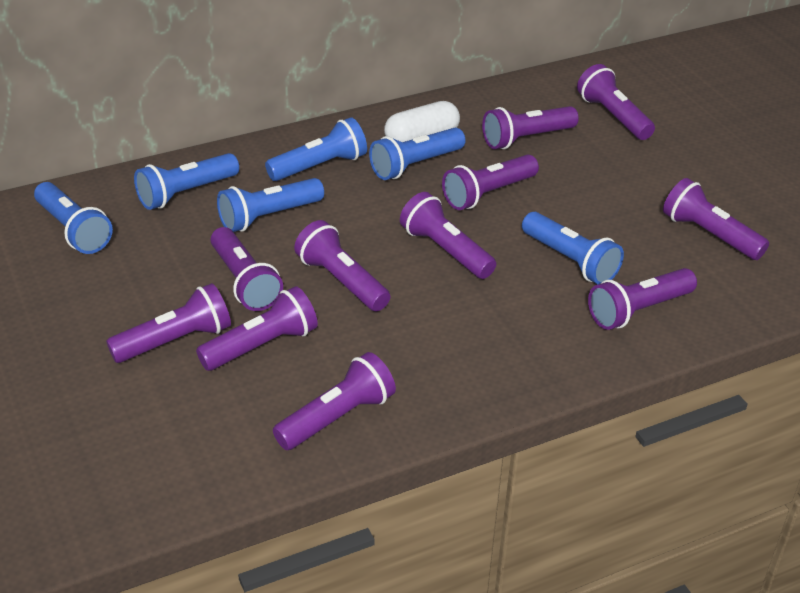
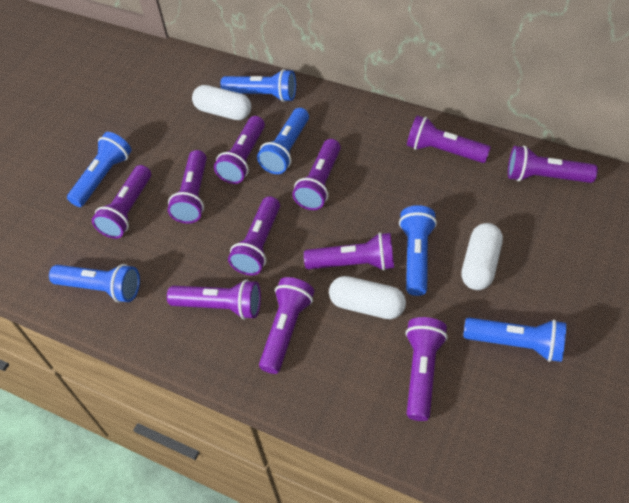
white capsule: [384,101,460,142] = 1 -> [192,85,251,120] [329,276,406,319] [461,223,503,290] = 3

